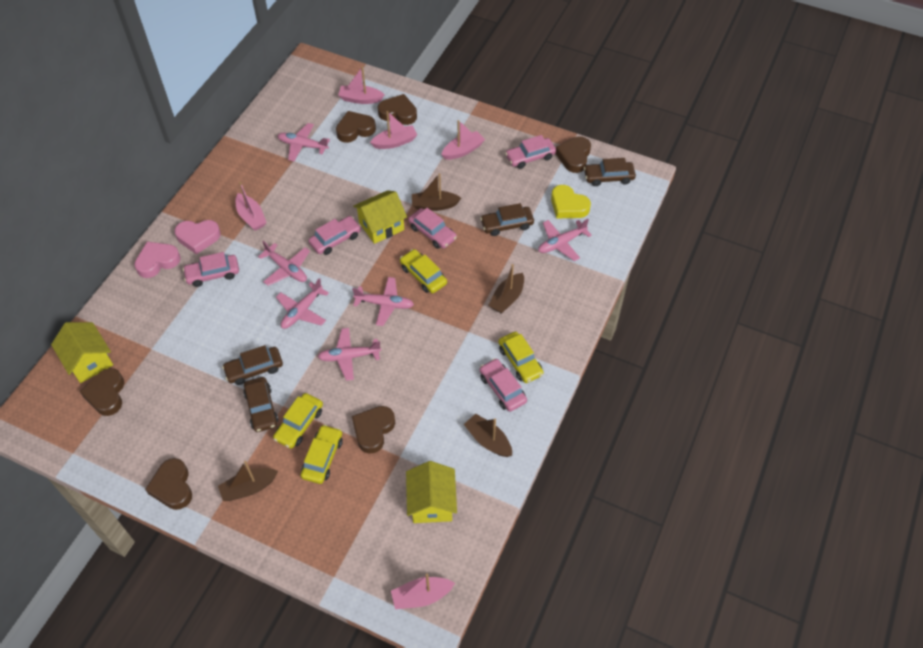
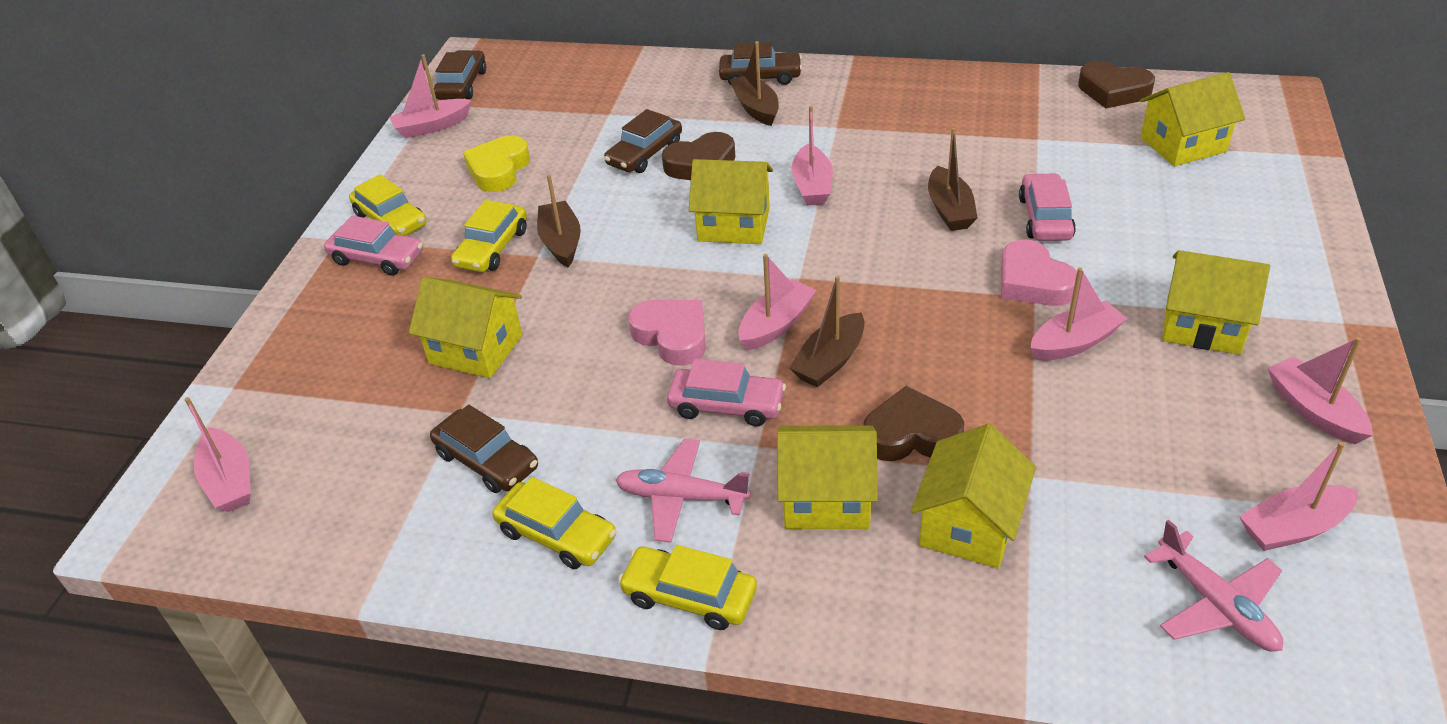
brown heart: [80,368,124,416] [145,458,192,510] [336,111,376,143] [352,406,395,454] [378,94,417,125] [555,136,591,173] = 6 -> [662,132,735,180] [864,386,964,461] [1078,61,1155,108] = 3
pink boat: [235,182,267,231] [338,66,384,104] [370,111,417,149] [391,574,455,609] [441,120,485,160] = 5 -> [184,397,251,512] [389,54,471,138] [738,254,817,351] [792,106,833,206] [1030,267,1128,361] [1239,442,1358,551] [1268,337,1373,444] = 7
pink car: [183,252,239,287] [308,216,361,255] [408,208,457,249] [480,358,527,412] [505,135,556,169] = 5 -> [324,216,423,276] [667,359,786,426] [1019,173,1076,241] = 3
pink plane: [258,241,310,286] [276,278,329,329] [278,123,330,161] [318,328,381,381] [352,277,414,326] [538,219,592,261] = 6 -> [615,438,751,543] [1144,520,1283,652] = 2
yellow house: [51,322,113,383] [353,190,407,244] [406,461,457,523] = 3 -> [409,277,523,378] [689,159,773,244] [777,425,878,529] [911,423,1036,568] [1140,72,1245,166] [1162,250,1270,355] = 6

